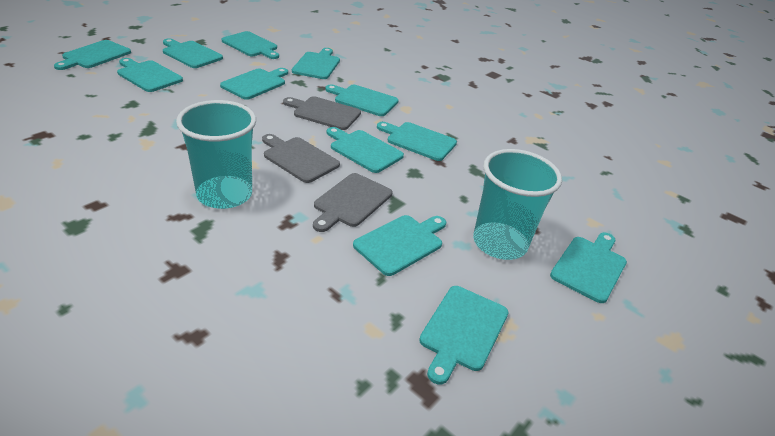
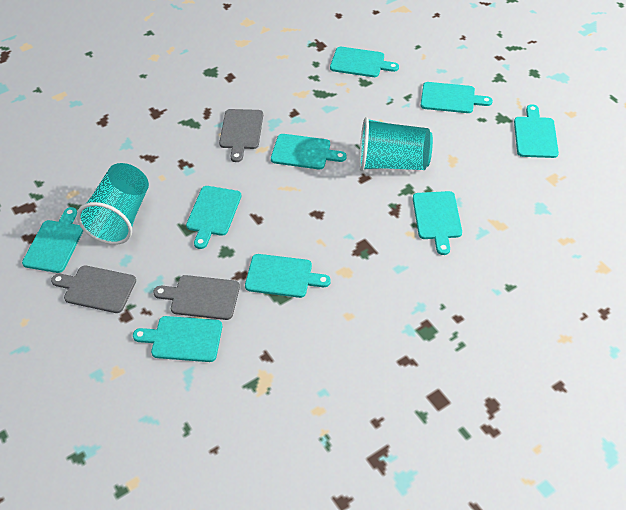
turquoise cutting board: [54,40,131,70] [117,58,183,92] [163,38,223,68] [220,68,288,100] [222,31,279,59] [292,48,340,79] [325,84,399,116] [327,127,404,173] [353,215,446,276] [377,122,457,161] [419,286,509,385] [550,233,627,303] = 12 -> [22,207,83,273] [133,316,222,362] [186,186,241,249] [245,254,331,298] [271,134,347,169] [330,47,399,77] [413,191,462,255] [421,82,493,113] [514,104,559,158] = 9

